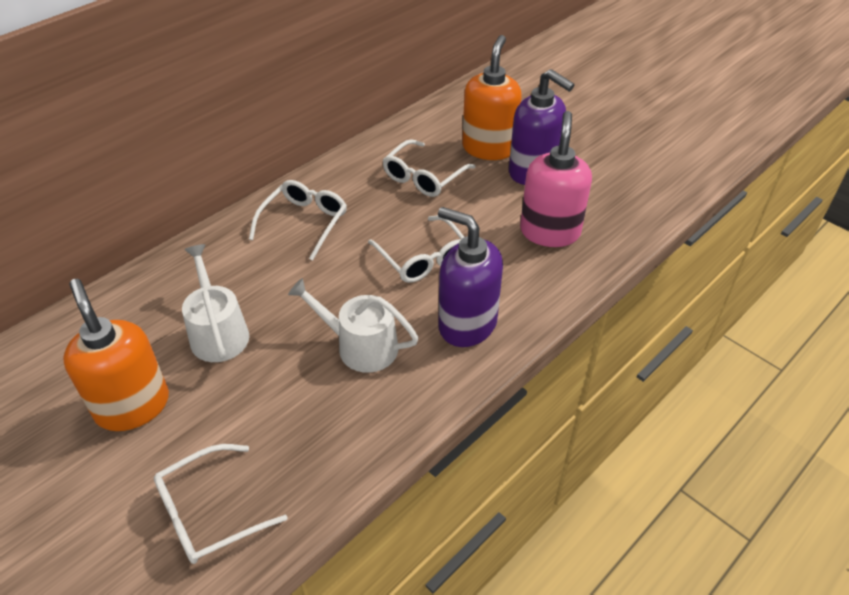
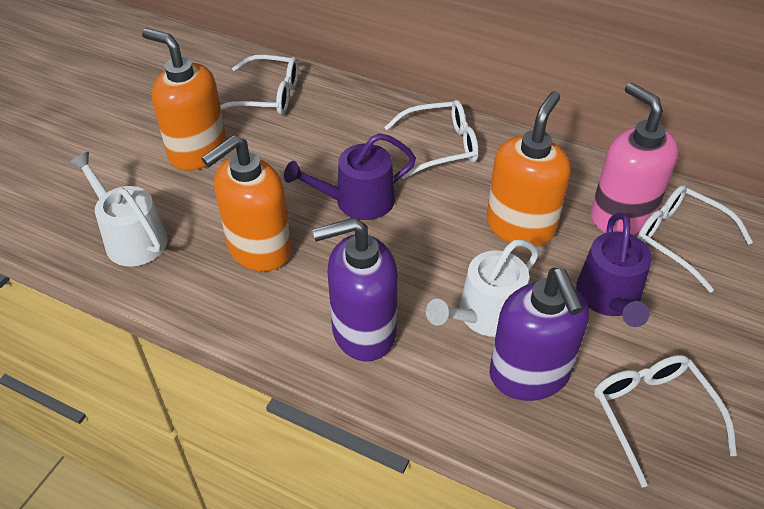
orange soap dispenser: [63,279,169,431] [462,35,522,160] = 2 -> [142,28,226,171] [201,135,291,272] [487,91,571,246] = 3
purple watering can: none = 0 -> [284,133,416,220] [576,213,652,327] = 2

